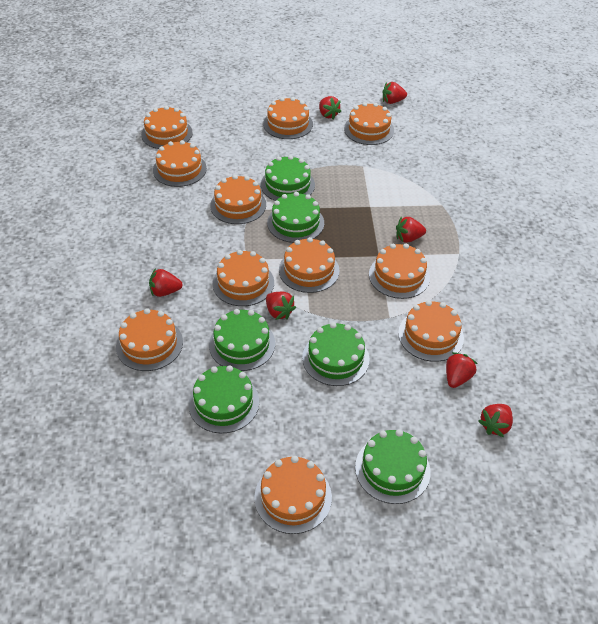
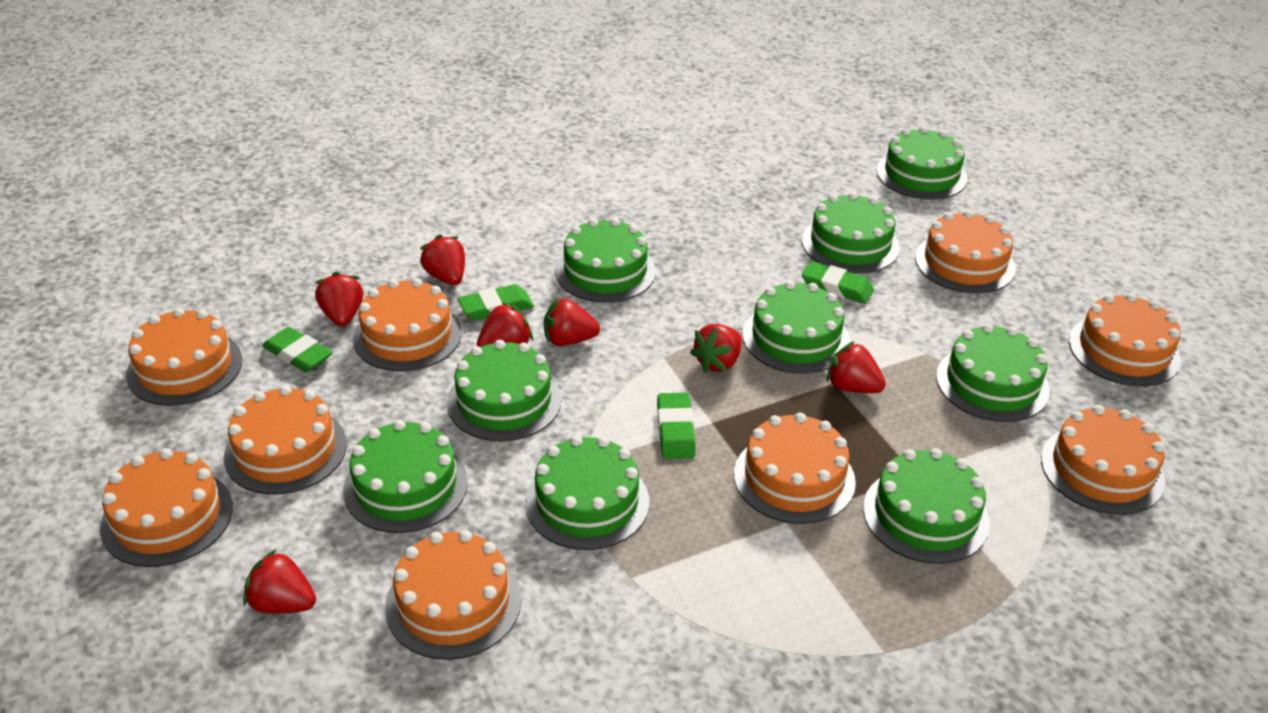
green cake: [189,365,259,433] [209,309,275,371] [261,155,315,201] [267,192,324,243] [302,322,369,386] [355,429,431,504] = 6 -> [343,420,468,533] [447,339,562,442] [525,435,649,550] [555,218,656,303] [743,281,850,374] [802,192,900,274] [863,448,990,564] [876,126,968,200] [936,323,1050,422] = 9
green eraser: none = 0 -> [262,327,333,372] [458,284,534,321] [657,393,696,459] [802,261,874,304] = 4
orange cake: [116,308,183,371] [141,106,193,149] [153,140,207,187] [210,175,266,224] [213,250,274,306] [254,456,332,534] [263,97,313,139] [279,237,340,293] [344,102,394,145] [369,243,430,299] [398,300,464,362] = 11 -> [100,448,233,567] [126,308,242,406] [224,385,347,494] [352,278,462,371] [385,530,521,660] [734,412,856,524] [915,210,1016,294] [1041,405,1165,515] [1069,293,1181,387] = 9

